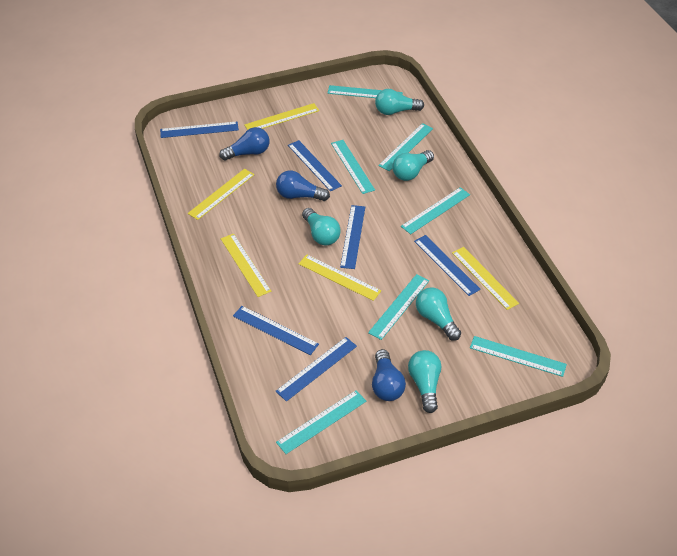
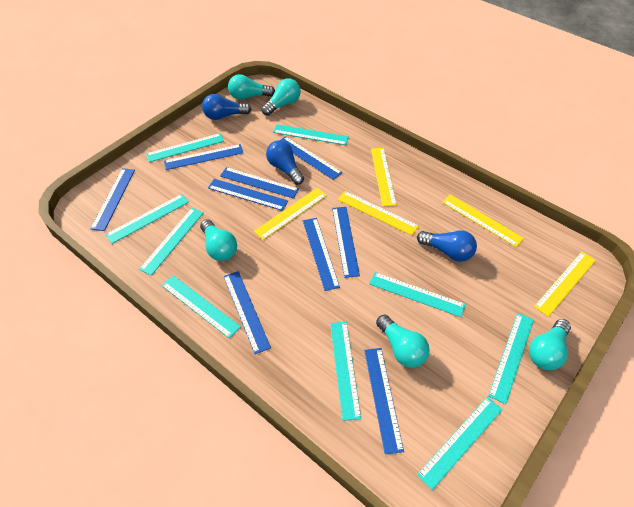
blue ruler: [160,122,239,138] [233,306,319,355] [275,337,357,401] [288,140,342,191] [340,205,365,269] [414,235,481,296] = 6 -> [90,168,135,231] [164,144,243,170] [208,179,288,211] [220,167,299,199] [224,271,271,354] [281,136,342,180] [303,218,340,291] [332,207,360,278] [364,348,404,455] = 9
turquoise ruler: [276,390,366,454] [328,85,403,98] [331,140,375,194] [368,274,429,340] [378,123,433,171] [401,187,470,234] [470,336,567,377] = 7 -> [105,194,189,244] [139,208,204,276] [146,133,224,162] [162,275,241,338] [273,124,349,145] [330,322,361,421] [369,272,466,317] [417,397,503,490] [488,313,534,404] = 9

